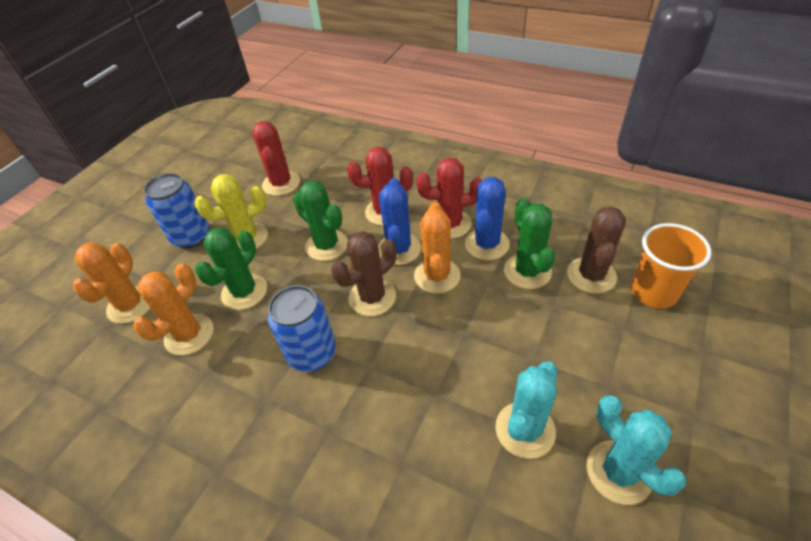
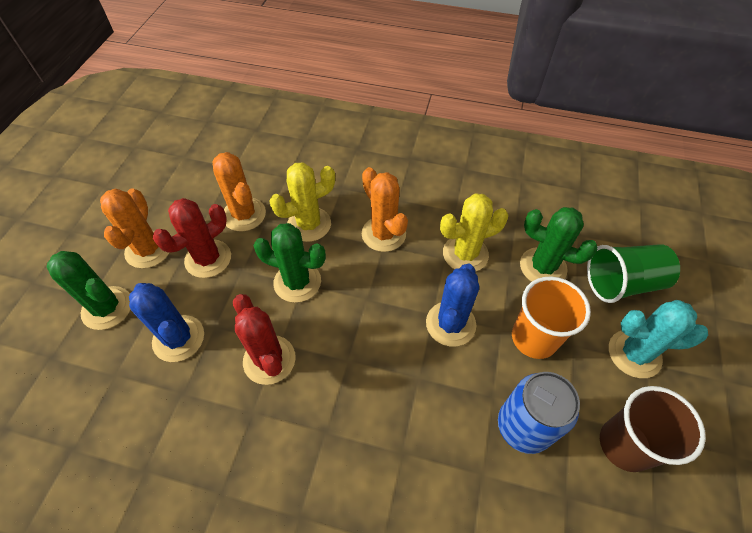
blue can: [144,173,210,249] [268,285,336,372] = 2 -> [498,372,580,454] = 1
brown cactus: [331,231,397,316] [567,206,626,294] = 2 -> none = 0
brown cup: none = 0 -> [600,386,706,472] = 1
green cup: none = 0 -> [587,244,680,303] = 1
red cactus: [252,121,300,196] [347,147,413,226] [416,157,482,239] = 3 -> [153,198,231,278] [233,294,296,385] = 2
turquoise cactus: [495,361,558,459] [586,395,686,505] = 2 -> [609,300,708,378] = 1
yellow cactus: [194,174,268,250] = 1 -> [269,162,335,242] [440,193,509,271] = 2

